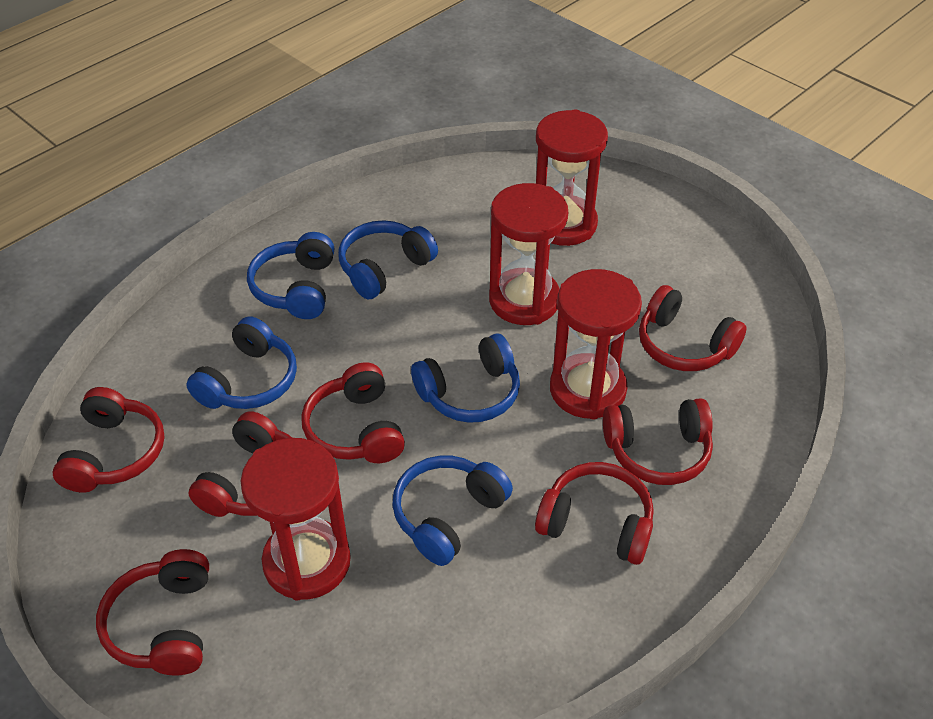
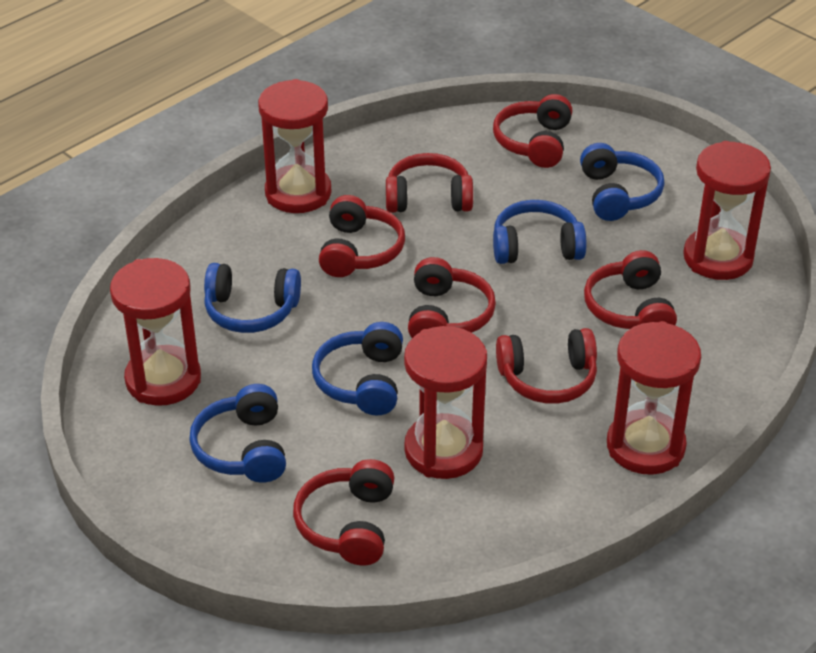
red hourglass: [241,438,351,601] [489,183,568,325] [536,109,608,246] [550,269,642,420] = 4 -> [110,258,201,406] [258,79,332,213] [404,326,487,479] [607,321,701,475] [683,141,771,280] = 5

